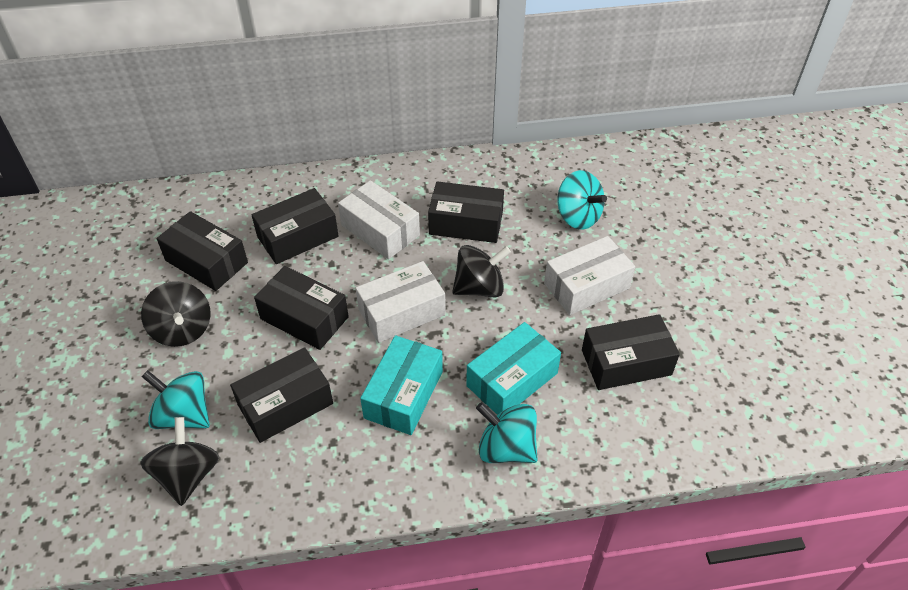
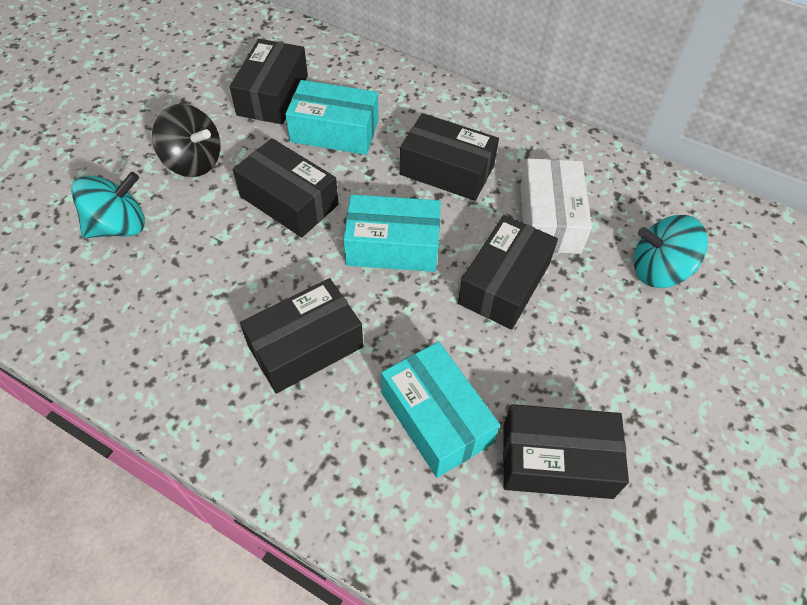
black spinning top: [140,417,219,506] [141,281,211,347] [452,245,511,298] = 3 -> [152,104,220,177] = 1
turquoise box: [360,335,443,435] [466,322,561,415] = 2 -> [286,80,378,155] [343,194,441,272] [381,341,500,478] = 3
turquoise spinning top: [142,370,210,429] [476,402,538,463] [557,170,607,230] = 3 -> [71,172,145,238] [634,215,708,288] = 2
white box: [338,180,420,259] [355,261,446,343] [544,236,635,315] = 3 -> [520,158,592,254] = 1

